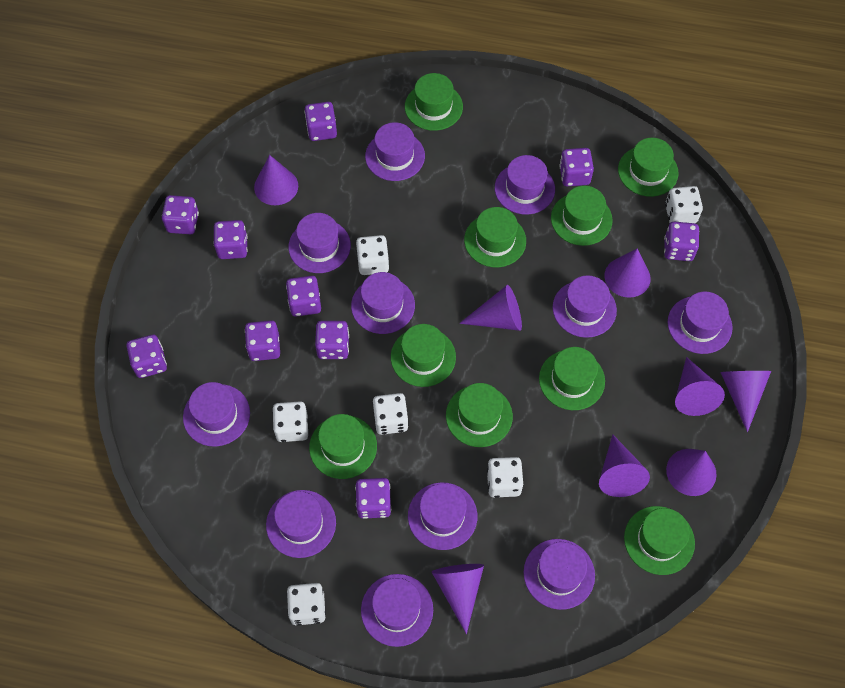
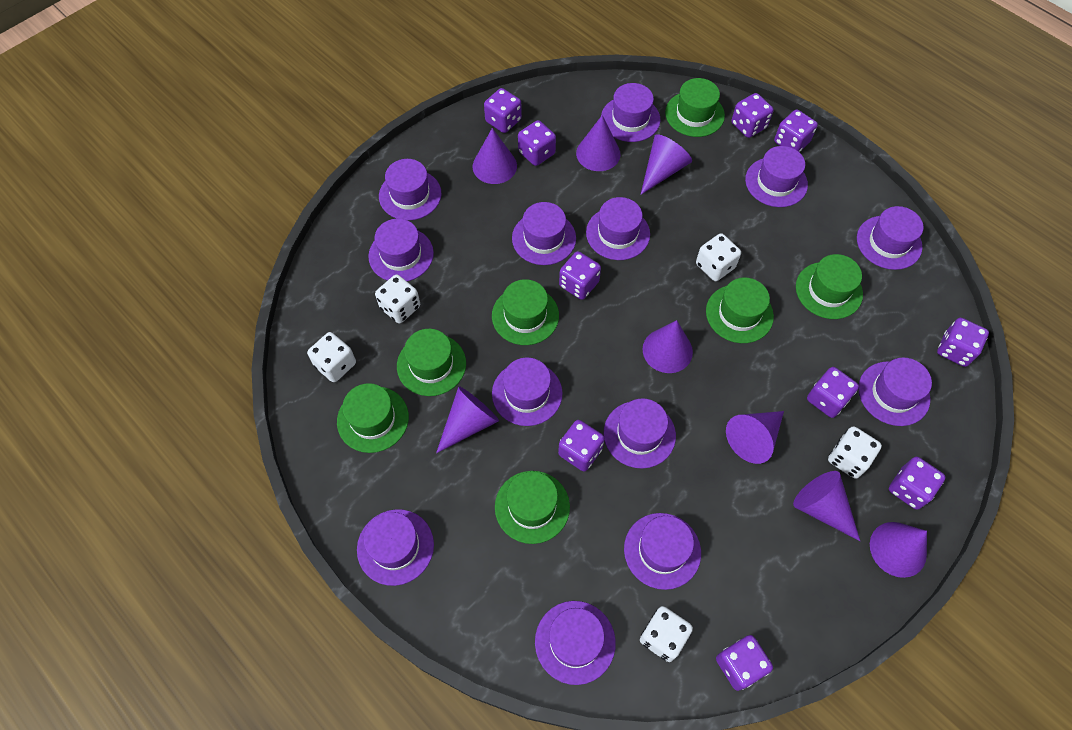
green hat: [309,414,377,479] [391,324,456,387] [405,73,463,131] [446,383,513,447] [464,207,526,267] [539,347,605,410] [551,186,613,246] [618,138,679,197] [624,506,695,575] = 9 -> [337,383,409,453] [397,329,466,396] [492,279,559,345] [495,471,570,544] [665,78,725,137] [706,278,774,343] [796,254,863,319] = 7
purple hat: [183,382,250,447] [266,490,336,558] [288,213,351,273] [351,272,415,334] [361,574,433,647] [365,122,425,181] [408,482,477,550] [495,155,555,215] [524,539,595,610] [553,275,617,338] [668,292,733,354] = 11 -> [357,509,434,586] [368,219,434,281] [379,159,441,221] [492,357,563,426] [512,202,576,265] [535,601,616,685] [586,197,650,260] [601,83,660,142] [604,398,676,469] [624,513,701,590] [745,146,808,207] [857,206,924,270] [858,357,932,426] = 13
white dice: [272,401,308,442] [287,583,326,626] [356,235,389,275] [372,393,408,435] [487,457,523,498] [665,186,703,223] = 6 -> [307,332,356,382] [375,274,420,324] [640,606,693,662] [696,233,741,281] [828,426,882,479] = 5

